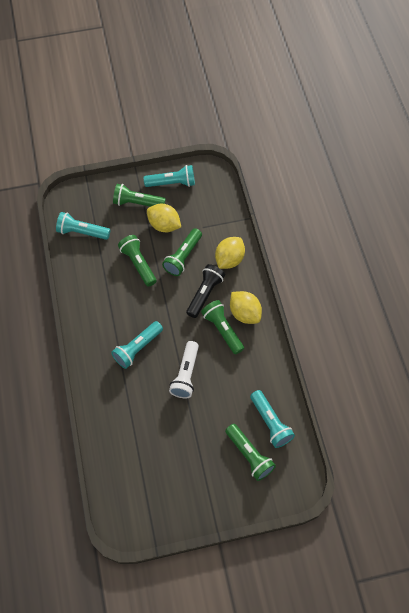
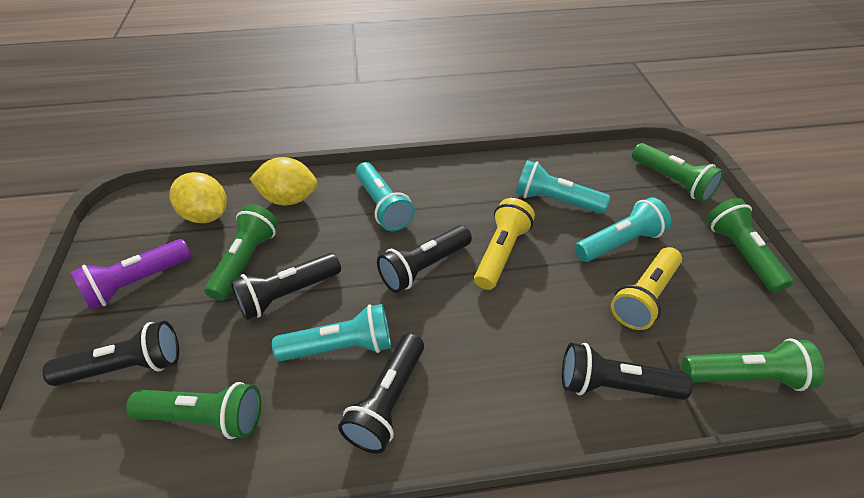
black flashlight: [186,264,225,318] = 1 -> [43,321,179,386] [230,253,341,320] [338,333,424,453] [377,225,472,293] [562,343,692,400] = 5
purple flashlight: none = 0 -> [71,239,191,310] = 1
white flashlight: [169,341,199,398] = 1 -> none = 0
yellow flashlight: none = 0 -> [474,198,535,290] [611,247,682,330] = 2
yellow lemon: [147,204,181,232] [215,237,245,269] [230,291,262,324] = 3 -> [169,172,227,223] [250,157,318,205] = 2

